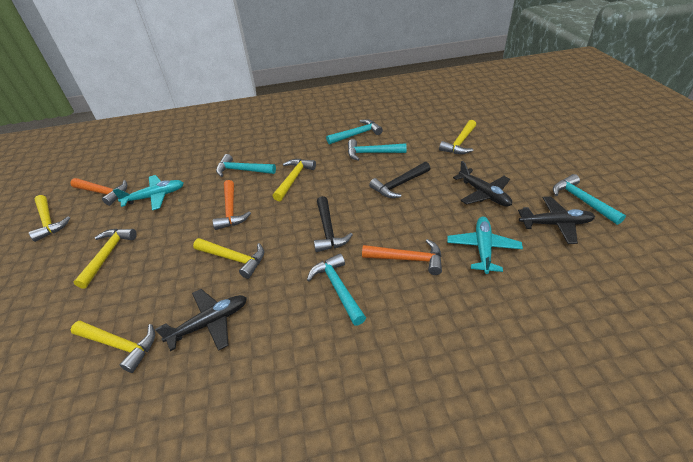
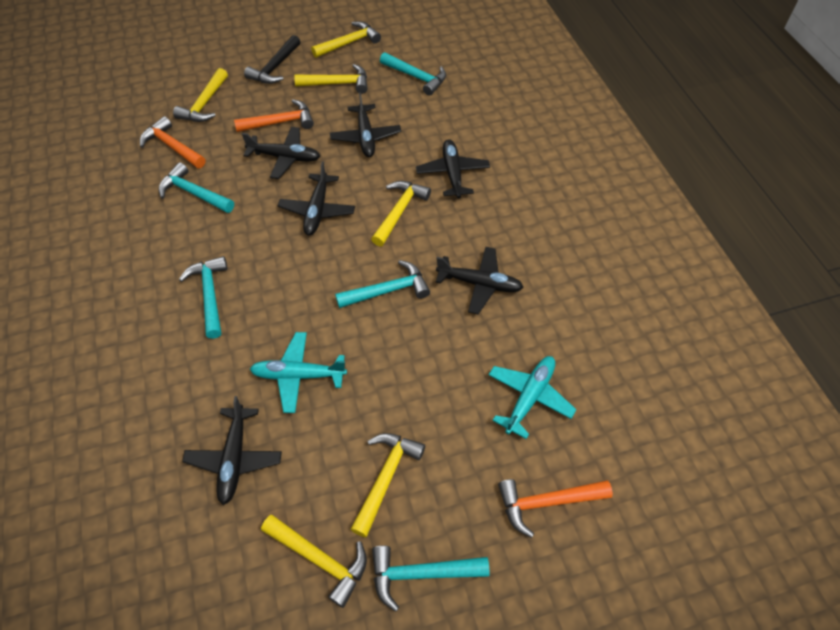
black hammer: [314,196,353,252] [369,162,430,198] = 2 -> [244,35,300,84] = 1
black plane: [155,289,247,351] [453,161,512,207] [518,197,595,244] = 3 -> [182,396,282,505] [242,127,320,179] [278,161,355,236] [330,92,401,157] [416,139,490,198] [436,247,524,314] = 6

